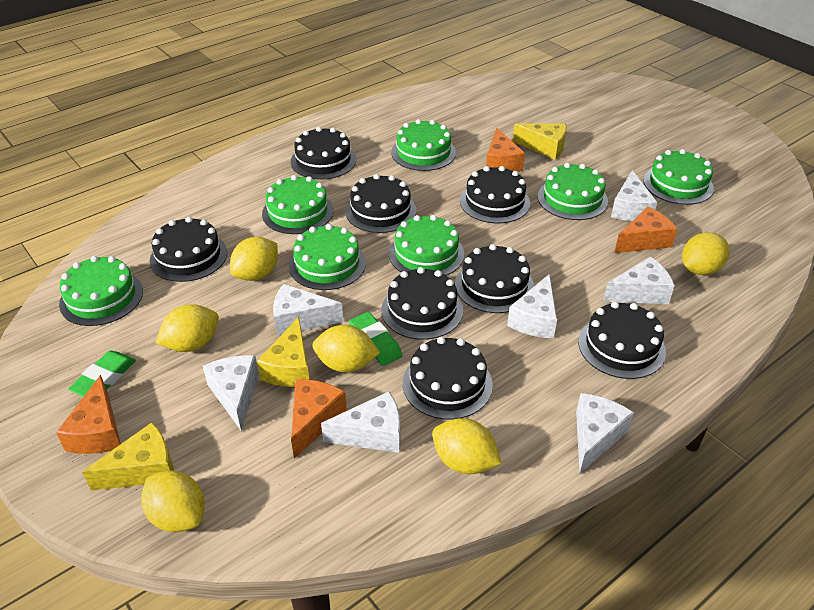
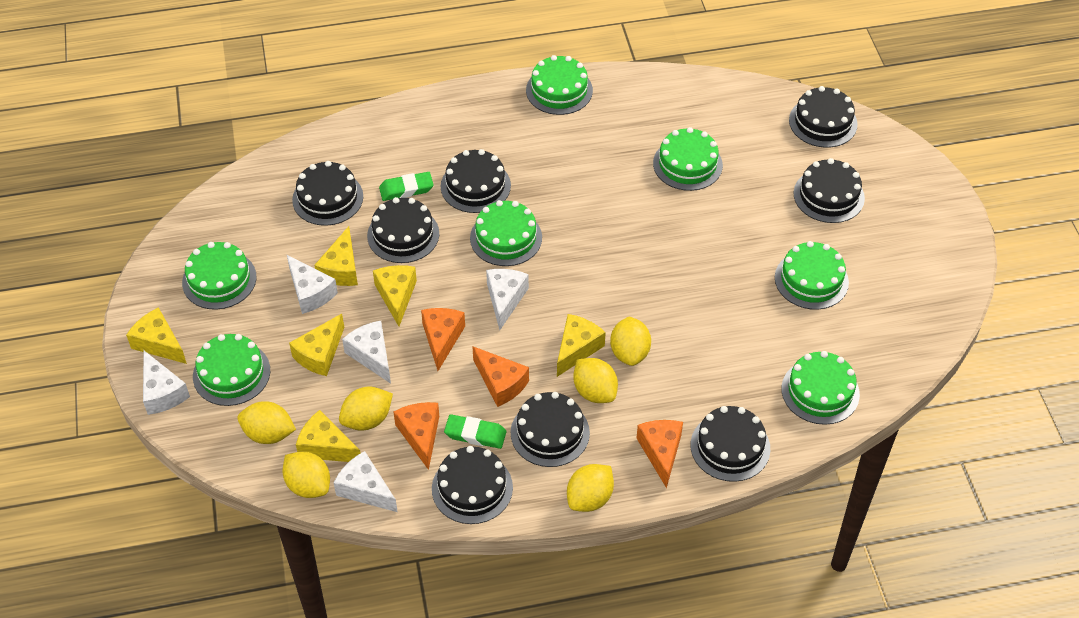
white cheese: [203,355,259,431] [273,284,343,335] [321,392,401,453] [507,274,557,338] [576,393,634,474] [603,257,675,304] [611,170,657,221] = 7 -> [143,351,190,415] [287,255,338,314] [334,451,398,512] [342,321,391,384] [486,269,529,330] = 5
yellow cheese: [82,422,174,490] [257,317,309,387] [513,123,567,160] = 3 -> [126,307,187,364] [289,314,344,376] [296,410,360,462] [314,226,358,286] [373,265,417,326] [557,314,606,377] = 6

